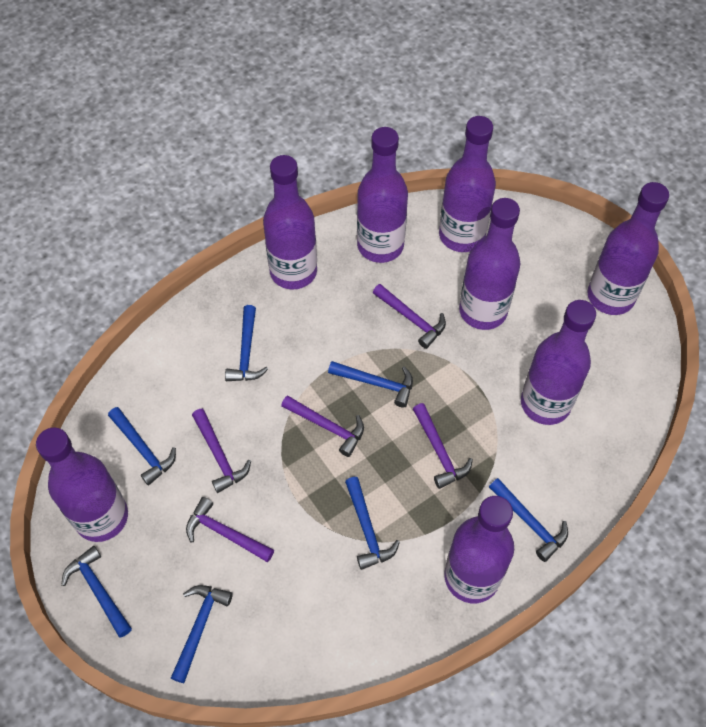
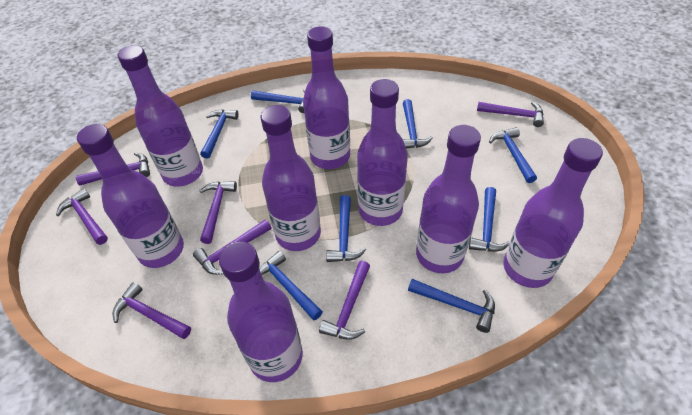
blue hammer: [61,546,132,637] [108,407,176,485] [171,585,233,683] [225,305,268,381] [328,361,413,408] [345,477,400,570] [489,478,568,562] = 7 -> [200,109,239,159] [251,89,305,113] [259,251,323,320] [326,195,366,262] [403,99,433,149] [408,279,495,333] [469,187,510,252] [489,127,537,183] = 8
purple hammer: [186,497,274,562] [192,409,251,493] [281,395,364,457] [373,284,446,349] [413,403,473,489] = 5 -> [56,188,108,245] [76,152,150,186] [113,282,191,339] [193,219,272,275] [200,181,237,244] [319,261,370,340] [477,102,544,127] = 7

